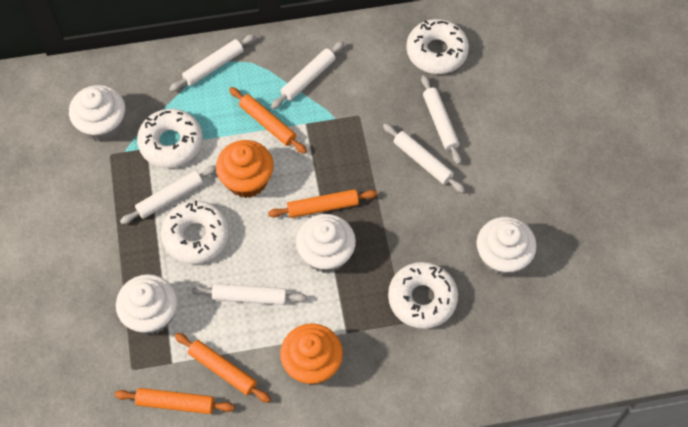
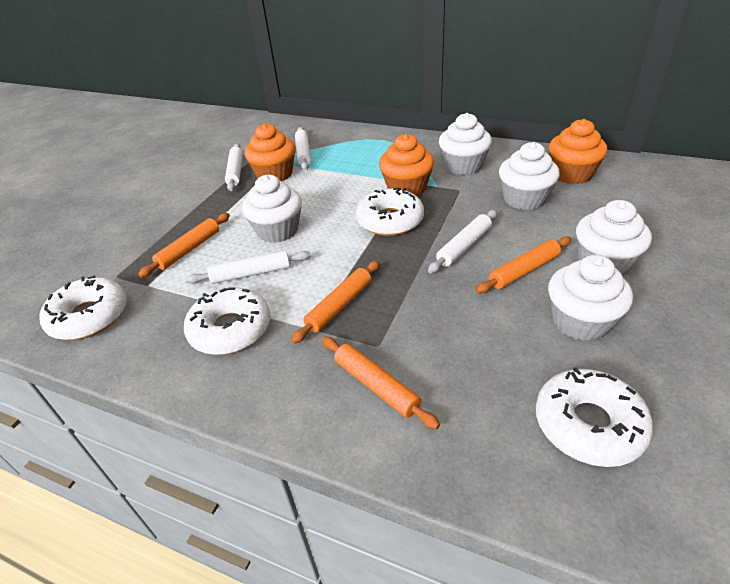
orange cupcake: [216,140,274,198] [280,323,343,384] = 2 -> [244,123,295,181] [379,134,434,196] [549,119,607,184] = 3
white cupcake: [69,85,125,142] [116,274,177,335] [296,214,356,273] [477,217,537,276] = 4 -> [242,175,302,243] [439,113,492,175] [499,142,560,210] [548,255,633,341] [576,200,652,276] = 5
white rolling pin: [120,165,216,224] [169,34,256,92] [192,283,307,305] [271,41,344,109] [383,123,465,193] [421,75,462,165] = 6 -> [185,250,311,284] [225,144,243,191] [295,127,311,170] [428,210,497,273] = 4

